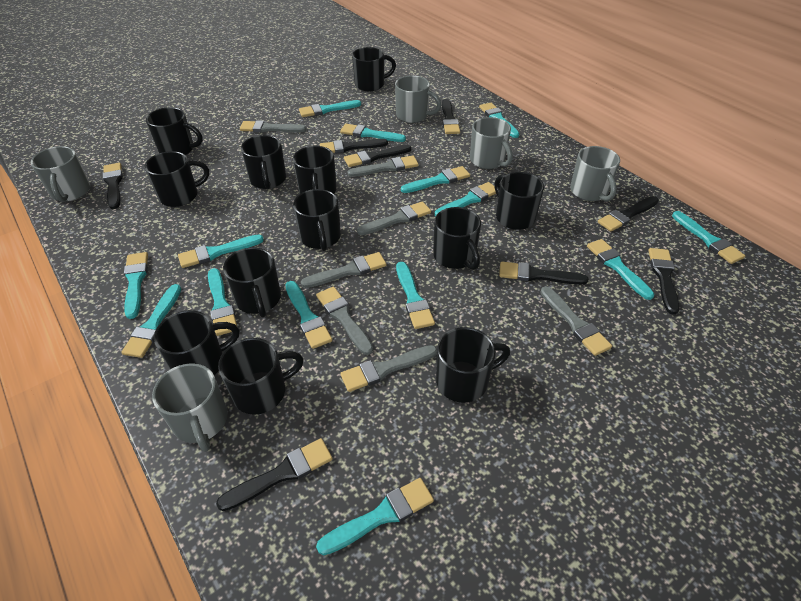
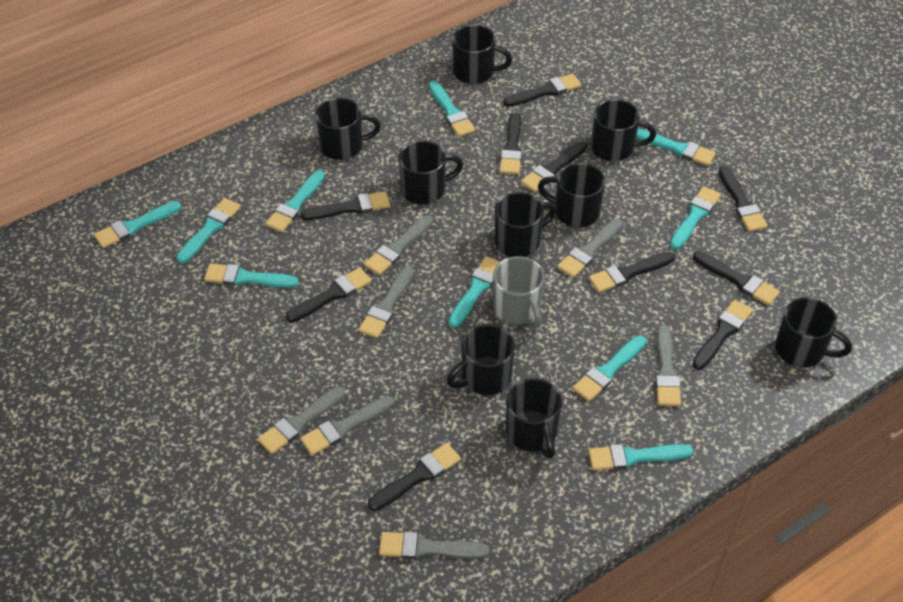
black brush: [103,163,123,209] [216,438,332,511] [320,139,388,153] [344,145,411,167] [442,99,460,134] [499,262,589,285] [598,196,659,232] [648,248,679,315] = 8 -> [286,267,372,322] [301,191,390,220] [368,443,461,511] [500,113,522,174] [503,74,581,107] [521,141,587,192] [589,252,675,293] [692,300,753,370] [693,251,780,306] [719,166,767,232] = 10
black mug: [145,151,209,207] [146,107,203,155] [154,310,239,375] [218,338,304,415] [223,247,281,317] [241,135,286,189] [293,146,337,194] [293,189,341,251] [352,47,396,91] [433,207,481,270] [436,327,510,403] [494,172,544,230] = 12 -> [315,98,381,160] [398,141,463,204] [447,324,515,395] [452,25,512,84] [495,192,556,257] [506,378,562,459] [538,163,605,227] [591,99,656,161] [775,297,852,367] = 9
grey mug: [31,146,90,202] [152,363,228,452] [395,76,441,123] [470,117,513,169] [570,146,620,201] = 5 -> [493,256,545,328] = 1
turquoise brush: [121,284,181,358] [124,252,148,319] [178,234,264,268] [208,268,237,336] [285,281,332,349] [299,100,361,117] [316,478,434,555] [340,124,406,142] [396,262,435,329] [401,166,470,193] [435,182,496,216] [479,103,519,138] [587,239,654,300] [672,211,745,264] = 14 -> [94,201,181,248] [176,198,241,263] [204,263,299,288] [265,170,325,232] [429,81,475,137] [448,256,500,328] [572,335,646,401] [588,444,693,470] [636,129,716,166] [670,186,721,249] = 10

